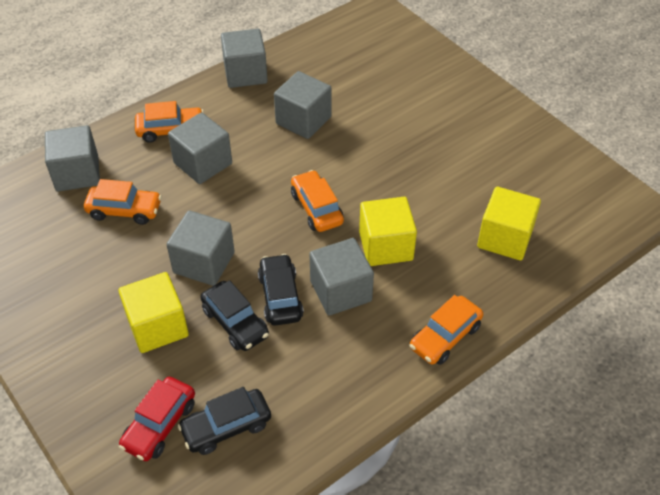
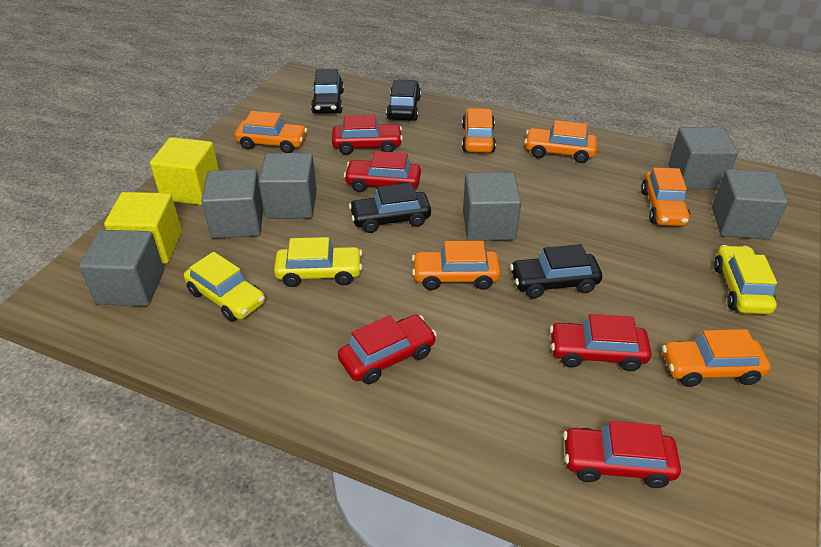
black car: [177,387,271,455] [200,280,269,351] [258,254,304,326] = 3 -> [311,69,344,114] [349,183,431,233] [386,80,421,121] [510,244,602,298] = 4
orange car: [84,179,162,225] [135,101,204,143] [291,170,344,232] [409,295,483,365] = 4 -> [234,111,307,153] [412,241,501,290] [462,108,496,153] [525,120,597,163] [641,167,690,226] [662,329,771,387] = 6
red car: [119,377,195,461] = 1 -> [332,115,403,155] [338,315,437,384] [344,151,421,192] [550,314,651,371] [563,421,681,488] = 5
yellow car: none = 0 -> [184,252,265,322] [274,237,362,287] [714,245,777,314] = 3
yellow cube: [119,272,189,353] [359,197,417,266] [477,187,541,261] = 3 -> [104,192,182,264] [150,137,219,205] = 2

